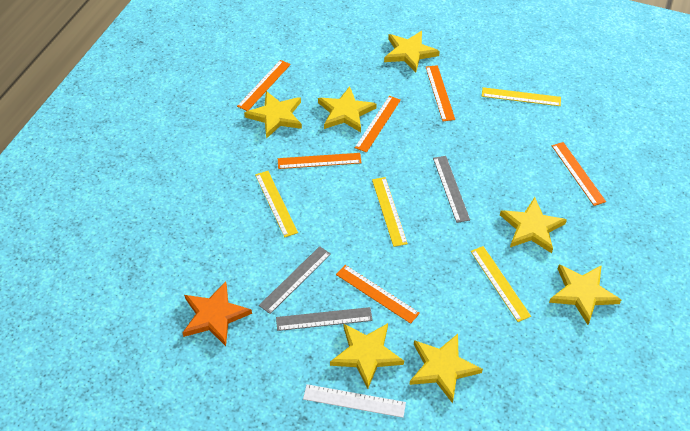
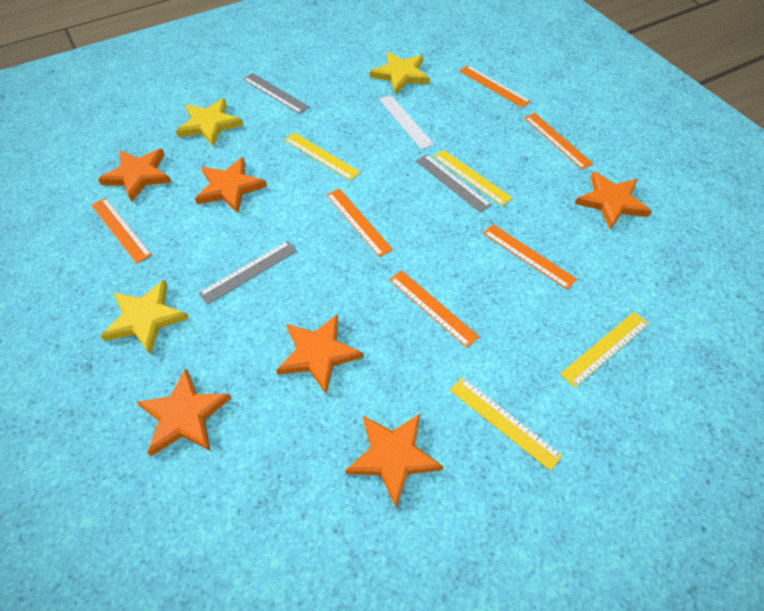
orange star: [182,282,252,346] = 1 -> [98,149,172,202] [137,369,231,456] [195,157,267,213] [276,314,364,394] [345,414,444,508] [575,171,652,230] = 6
yellow star: [244,91,302,139] [318,86,377,132] [330,323,404,389] [384,31,440,73] [409,334,483,404] [500,197,567,253] [549,264,621,325] = 7 -> [101,280,189,355] [176,98,244,147] [370,52,430,94] = 3

